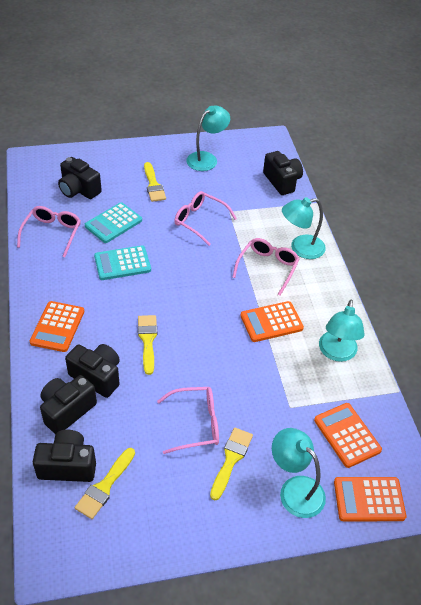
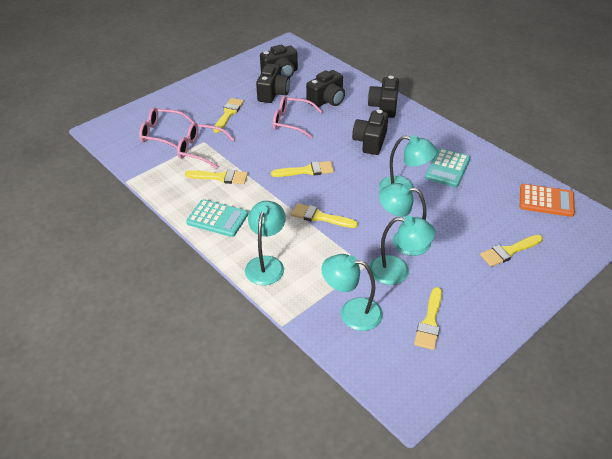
orange calculator: [30,301,84,352] [240,301,304,342] [314,403,382,468] [334,477,406,521] = 4 -> [520,184,575,217] = 1
pink glasses: [17,206,81,258] [157,387,219,454] [174,191,237,246] [233,238,300,295] = 4 -> [139,107,194,149] [177,122,234,168] [273,96,322,138] = 3
turquoise lamp: [186,105,230,171] [272,428,326,518] [282,197,326,259] [319,300,365,362] = 4 -> [245,201,286,285] [321,254,383,331] [369,215,435,285] [379,135,437,193] [379,183,431,256] = 5
yellow brush: [75,448,135,519] [138,315,157,375] [144,162,166,202] [210,428,253,500] = 4 -> [185,170,248,184] [213,98,244,133] [271,161,334,177] [291,203,358,228] [414,287,442,350] [480,235,543,267] = 6

